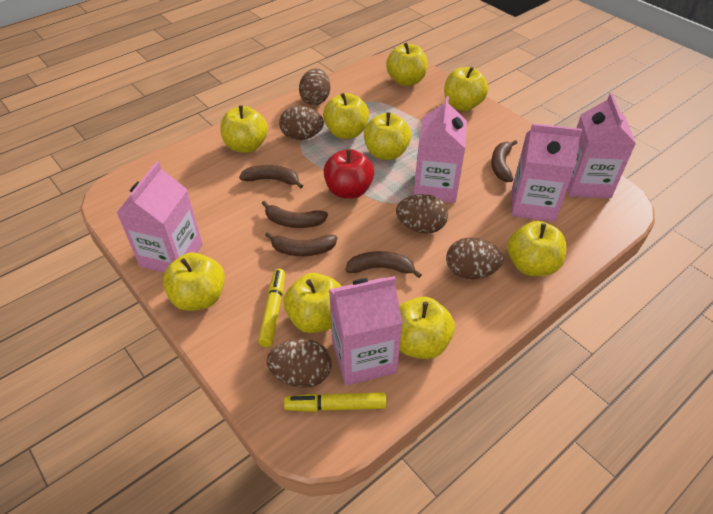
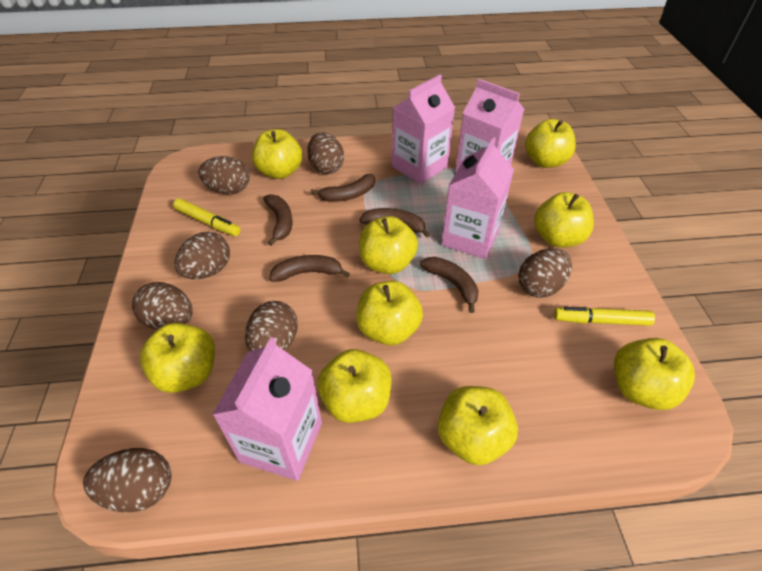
brown egg: [267,339,331,388] [279,106,324,140] [299,68,330,105] [396,194,448,234] [446,238,503,279] = 5 -> [83,448,171,512] [132,282,193,330] [174,232,230,279] [198,156,249,194] [245,301,298,352] [307,132,344,174] [518,248,572,298] = 7
pink carton: [117,162,203,273] [329,276,403,386] [414,96,467,203] [511,123,582,222] [567,93,636,198] = 5 -> [212,337,322,481] [392,75,455,184] [441,137,514,259] [455,79,524,173] = 4
red apple: [323,149,374,199] = 1 -> none = 0

